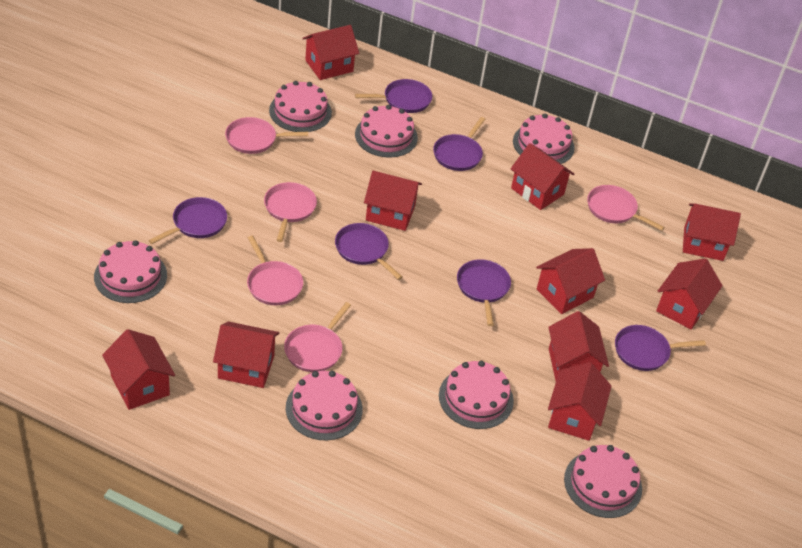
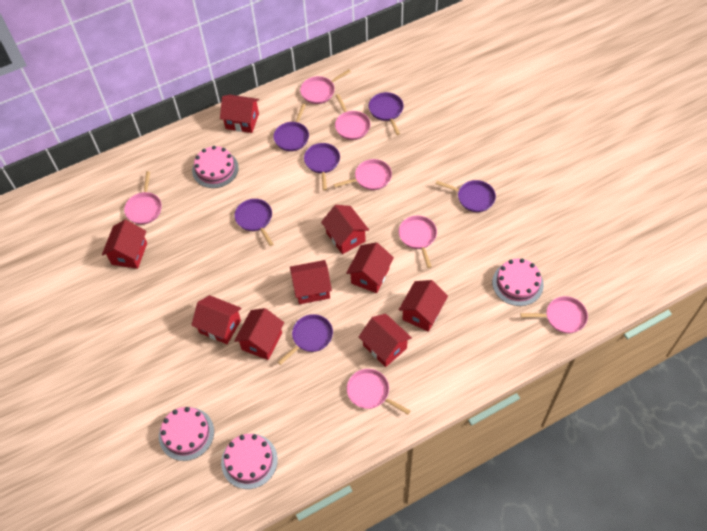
pink cake: [94,240,167,303] [269,81,332,132] [286,371,363,441] [355,105,418,157] [439,361,514,429] [513,114,575,164] [564,445,642,518] = 7 -> [159,407,214,461] [192,146,239,188] [221,434,278,489] [492,259,544,306] = 4
pink pan: [225,117,308,154] [247,236,303,305] [264,182,317,242] [284,302,351,372] [587,185,665,231] = 5 -> [124,171,162,224] [300,69,351,104] [333,159,392,190] [335,94,370,140] [347,369,410,415] [399,216,437,268] [520,296,588,333] = 7
red house: [102,329,175,410] [213,322,279,388] [303,25,359,80] [364,171,422,231] [511,143,574,210] [536,248,605,314] [548,311,609,381] [548,362,612,441] [656,258,723,330] [683,203,741,261] = 10 -> [102,220,147,269] [191,295,242,344] [220,95,259,133] [234,308,284,360] [290,260,332,304] [321,205,369,254] [346,242,394,293] [359,314,412,367] [399,280,448,332] = 9

